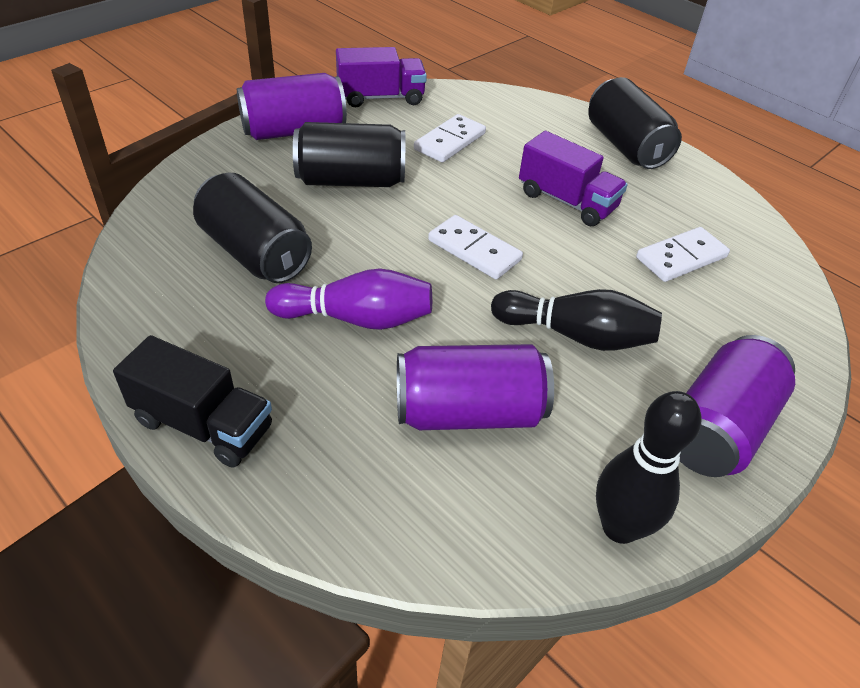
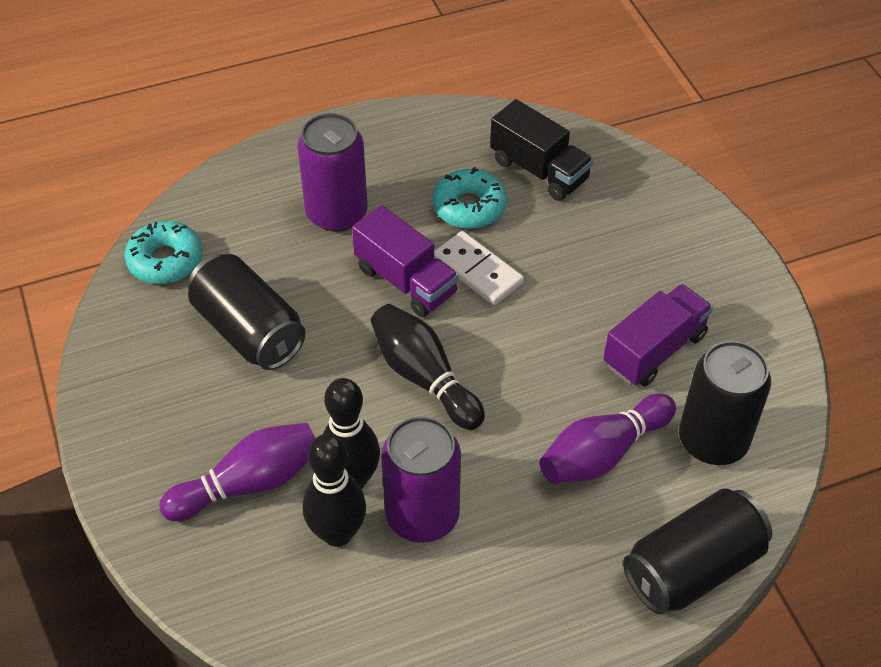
black bowling pin: [491,289,662,351] [596,391,701,544] = 2 -> [303,434,366,547] [322,378,380,489] [371,304,485,430] = 3
purple bowling pin: [265,268,432,330] = 1 -> [159,423,316,521] [540,393,676,484] = 2
purple can: [237,73,347,140] [397,344,554,430] [680,335,795,477] = 3 -> [297,113,368,232] [381,416,461,543] = 2
turquoise donut: none = 0 -> [125,221,203,284] [433,167,507,229] = 2
white domino: [414,114,486,163] [428,215,523,279] [636,227,730,282] = 3 -> [434,231,524,305] = 1

